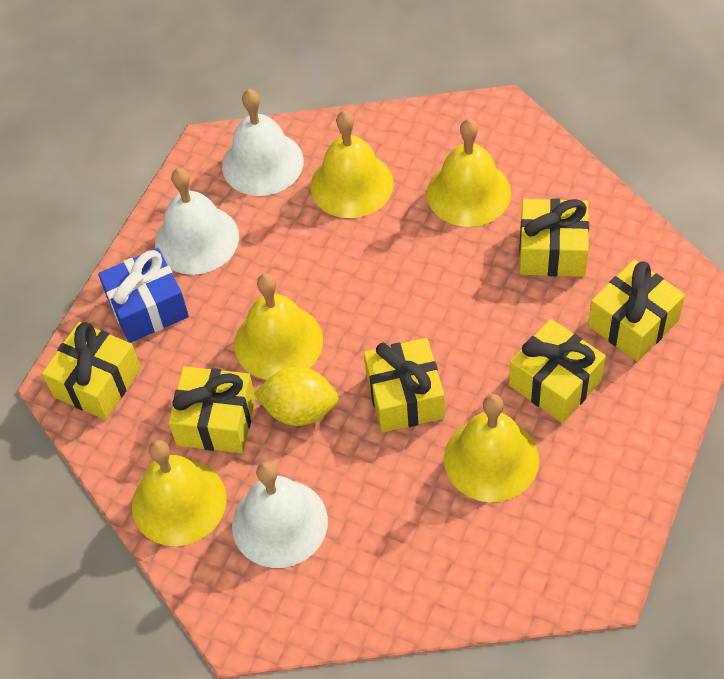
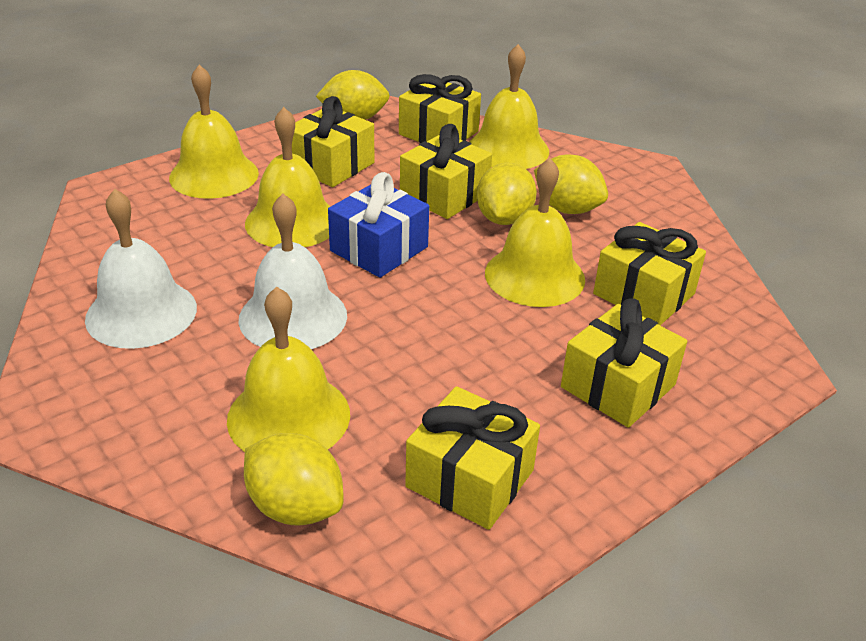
white bell: [155,168,239,275] [222,89,304,196] [232,461,328,568] = 3 -> [85,189,197,349] [238,194,347,349] = 2
yellow lemon: [254,367,339,426] = 1 -> [244,433,344,526] [316,70,390,120] [477,163,537,225] [534,155,608,214] = 4

